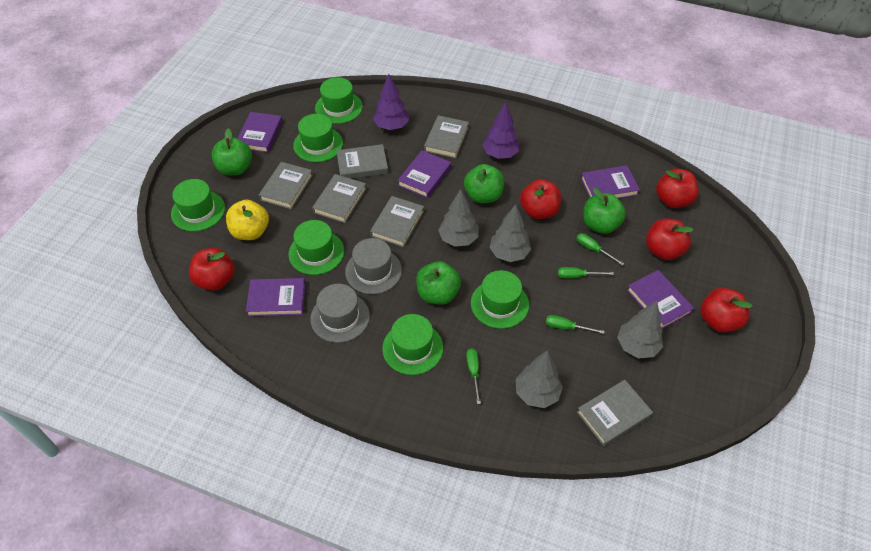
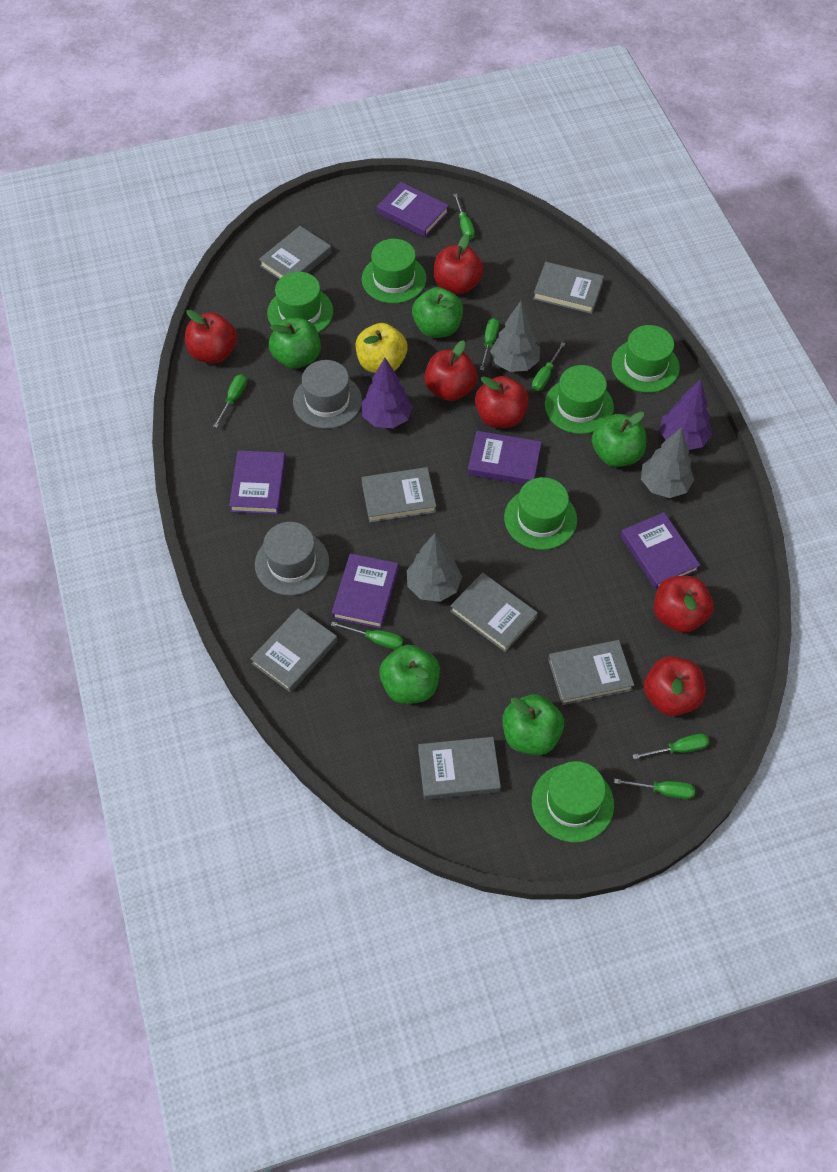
green apple: [212,128,252,175] [416,261,461,305] [464,164,504,203] [583,187,626,234] = 4 -> [269,318,321,369] [379,645,440,704] [412,287,463,338] [503,694,564,755] [592,412,646,467] = 5
green screwdriver: [466,348,481,404] [546,315,605,334] [558,267,614,278] [576,233,624,265] = 4 -> [213,374,247,428] [331,621,403,650] [453,194,475,240] [480,318,499,371] [532,342,565,391] [614,779,695,799] [632,734,709,759] = 7
grey book: [259,162,313,209] [312,174,366,223] [336,144,388,179] [370,196,424,247] [424,115,469,158] [577,380,653,446] = 6 -> [250,608,337,693] [259,226,332,279] [361,467,436,523] [418,737,501,800] [450,573,538,652] [533,262,604,314] [548,640,634,705] = 7
grey tree: [438,189,479,247] [490,204,531,262] [516,351,563,408] [617,301,663,359] = 4 -> [407,533,462,602] [490,301,540,372] [641,427,694,498] = 3
red apple: [189,248,235,291] [520,179,561,219] [646,219,693,260] [656,169,699,208] [700,288,752,332] = 5 -> [185,310,237,363] [424,340,477,401] [434,234,484,294] [475,376,529,428] [644,656,706,716] [654,576,714,633] = 6

